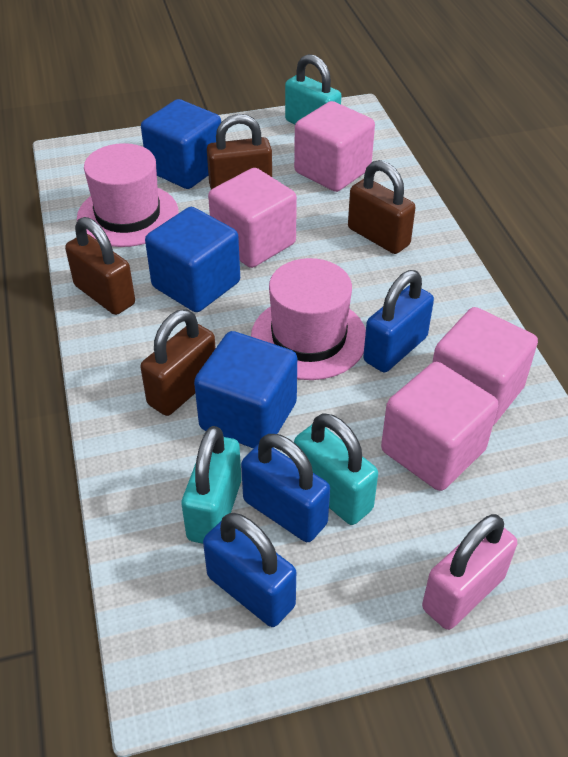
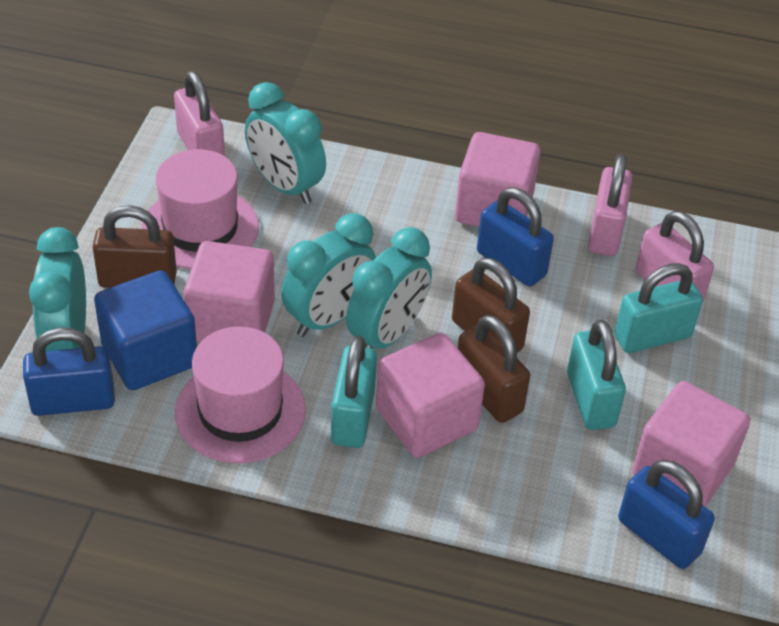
blue cube: [141,99,221,189] [145,207,240,312] [194,331,297,449] = 3 -> [94,270,197,390] = 1
brown padlock: [65,217,135,315] [140,309,216,416] [207,114,272,189] [348,160,416,254] = 4 -> [93,205,177,288] [452,258,530,353] [458,315,530,423] = 3
pink padlock: [422,514,517,630] = 1 -> [174,71,225,156] [588,154,632,256] [636,211,714,303] = 3
turquoise clock: none = 0 -> [29,227,86,351] [245,82,326,204] [281,213,376,337] [346,227,432,349] = 4

